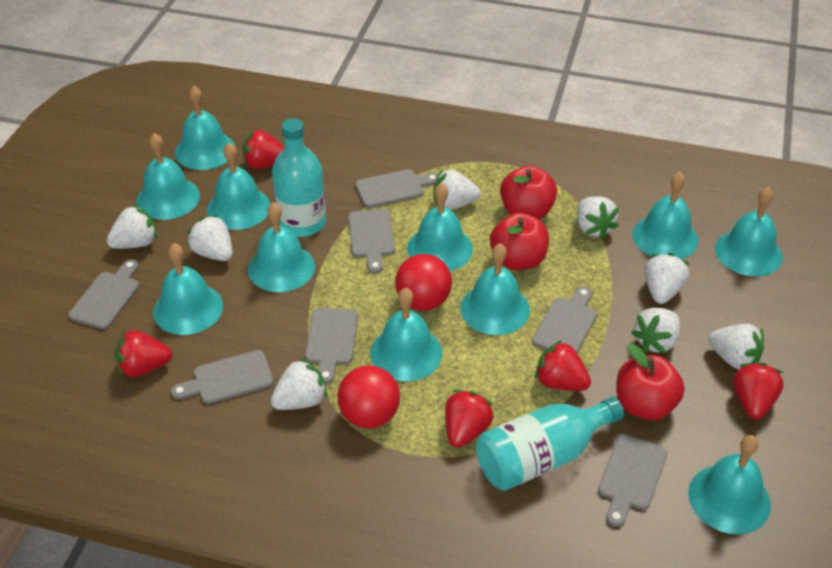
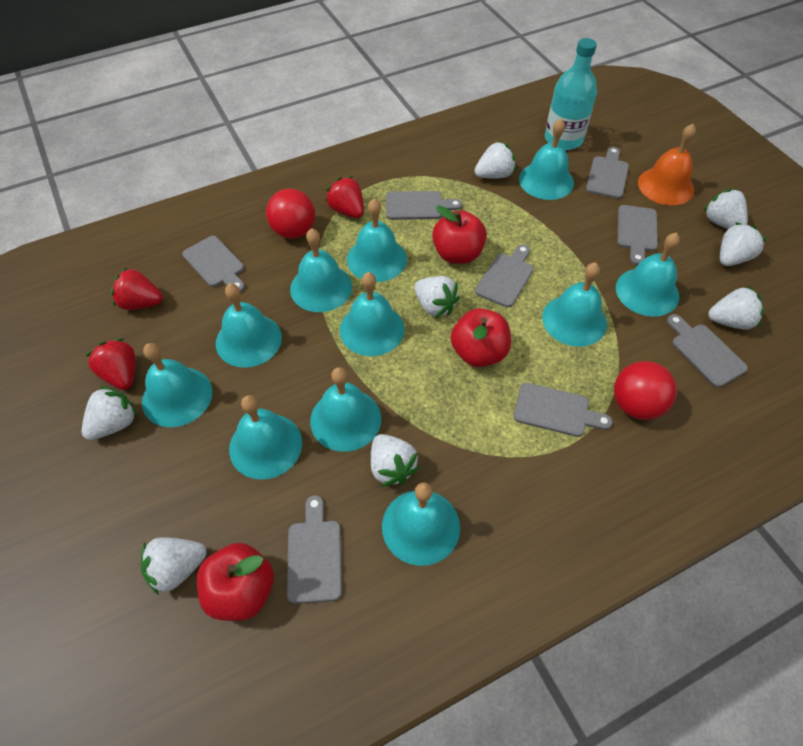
grey cutting board: [68,259,139,329] [171,350,274,404] [305,308,358,384] [348,209,395,273] [355,169,438,208] [532,287,597,353] [598,435,667,527] = 7 -> [182,236,245,292] [287,495,342,604] [386,191,462,220] [475,244,534,308] [514,383,613,437] [586,147,629,199] [617,205,658,265] [667,314,748,387] = 8
orange bell: none = 0 -> [638,124,696,205] = 1
red strawberry: [115,330,172,377] [242,130,285,169] [445,390,494,448] [535,340,591,391] [733,363,784,419] = 5 -> [86,338,135,390] [111,267,163,310] [325,176,364,218] = 3
turquoise bottle: [272,118,326,237] [476,397,624,491] = 2 -> [545,38,597,150] = 1

